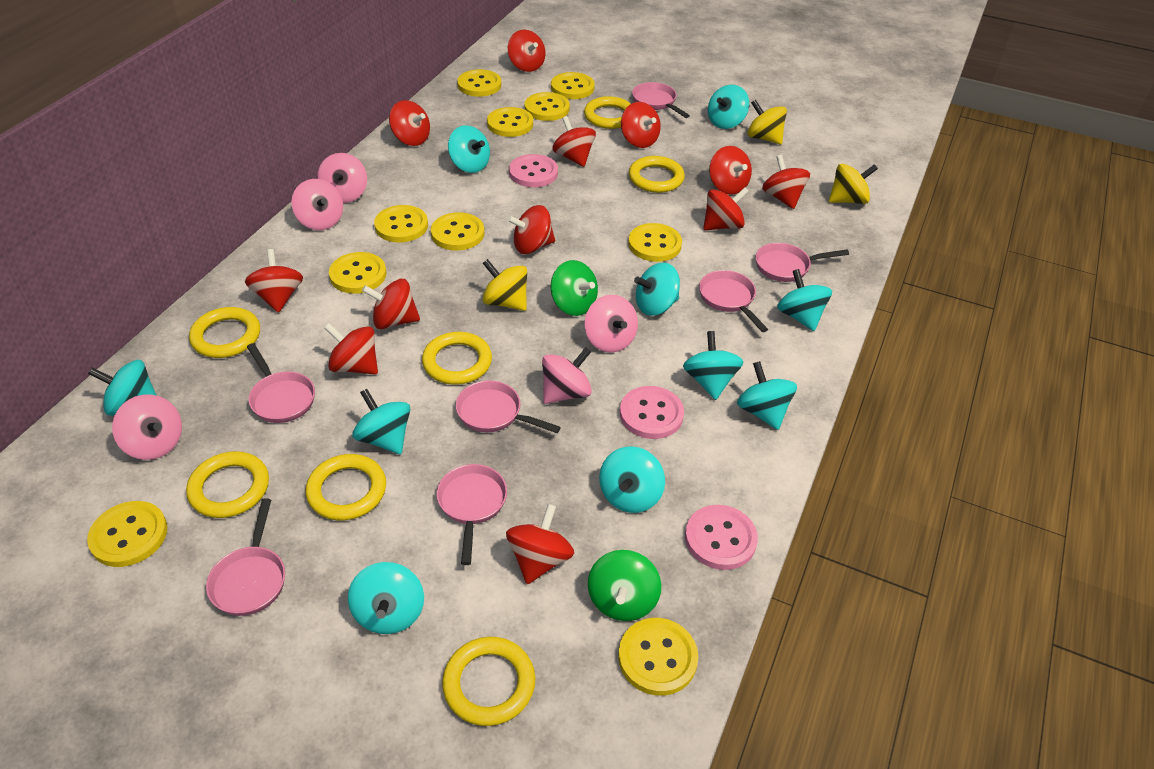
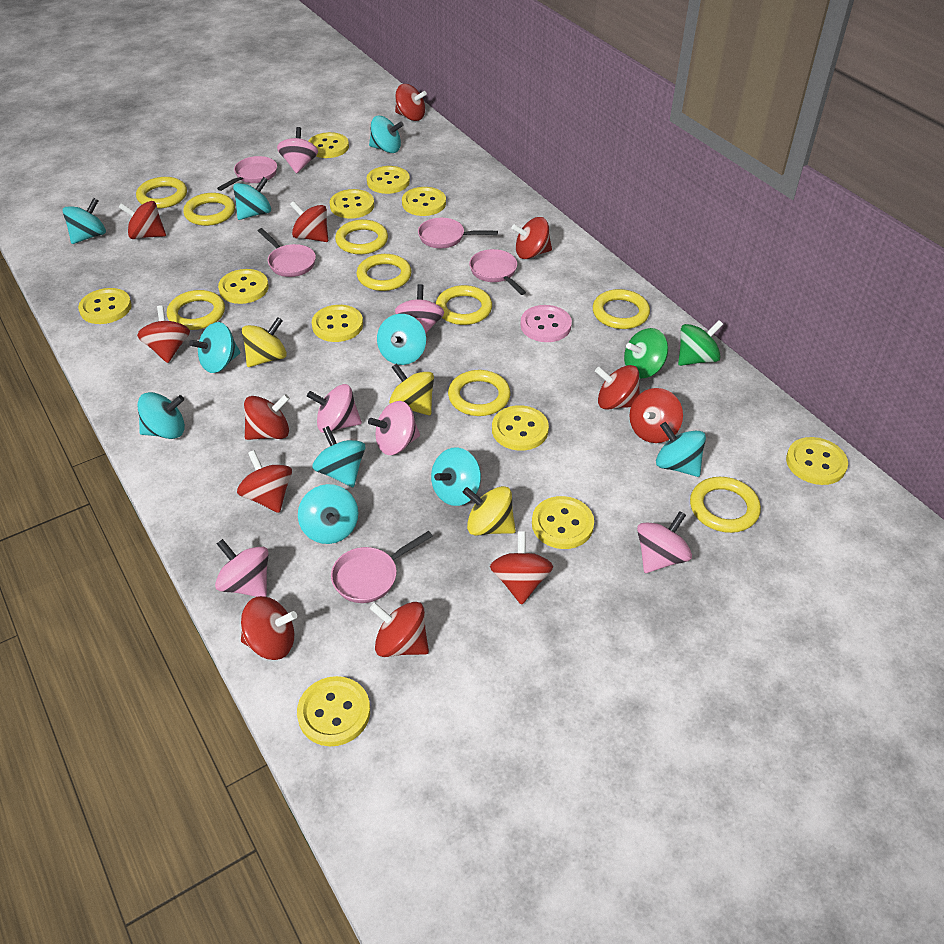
pink button: [509,154,558,187] [620,386,684,439] [685,505,758,570] = 3 -> [520,305,572,342] = 1
pink pan: [206,498,285,616] [247,343,315,423] [437,464,507,565] [456,380,561,433] [632,82,690,118] [699,270,768,332] [756,243,849,282] = 7 -> [217,156,277,191] [258,228,316,277] [331,531,433,603] [418,218,498,248] [469,249,526,295] = 5
pink spinning top: [112,394,182,460] [291,179,343,230] [317,153,367,203] [542,347,592,404] [585,295,638,353] = 5 -> [215,539,269,597] [277,127,318,174] [307,384,362,433] [368,401,420,455] [395,284,444,334] [637,511,692,573] = 6
yellow button: [87,501,167,567] [329,252,387,294] [374,205,428,243] [431,212,484,250] [457,69,501,97] [487,107,533,137] [525,92,570,121] [551,72,595,99] [618,618,698,696] [628,223,682,262] = 10 -> [78,288,132,324] [218,269,269,304] [297,676,370,746] [308,132,349,158] [312,305,363,342] [330,189,374,219] [367,166,410,194] [402,187,446,216] [492,405,549,451] [532,496,594,549] [786,437,848,485] = 11
yellow ring: [186,451,269,518] [189,307,260,358] [306,454,386,520] [422,332,492,385] [442,637,535,726] [584,96,630,129] [629,156,685,193] = 7 -> [136,177,187,209] [167,290,225,330] [183,193,235,226] [335,220,388,254] [357,254,412,291] [436,285,492,325] [448,370,511,416] [593,289,650,329] [690,477,761,533] = 9

